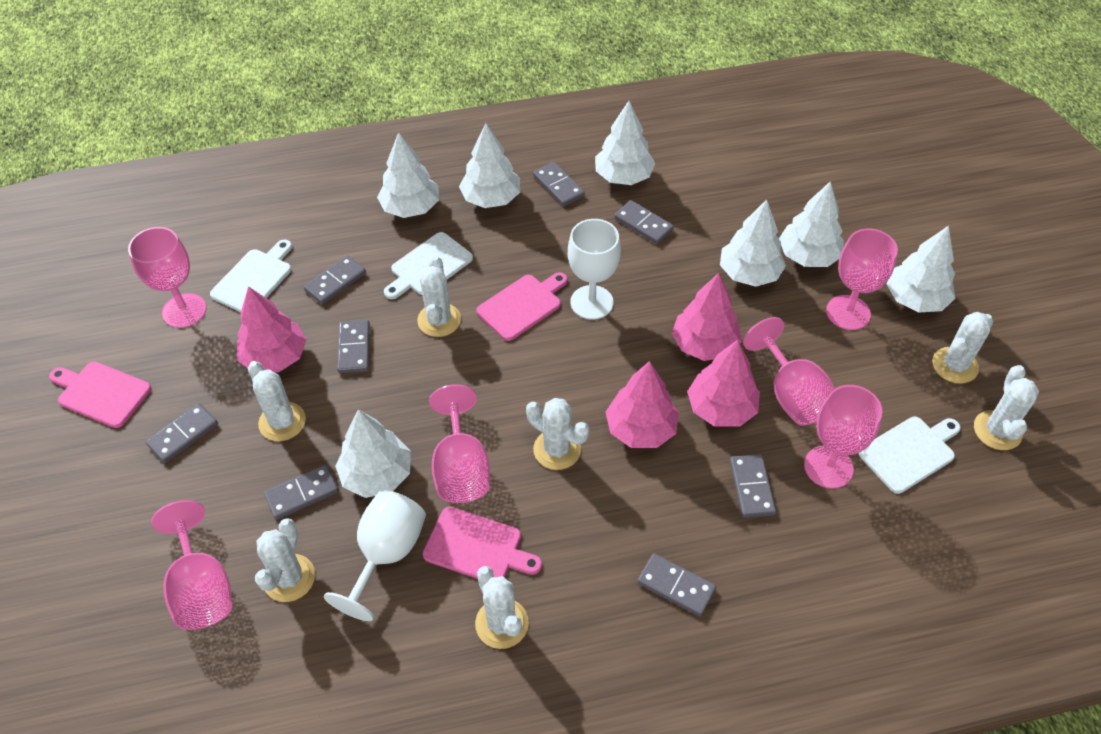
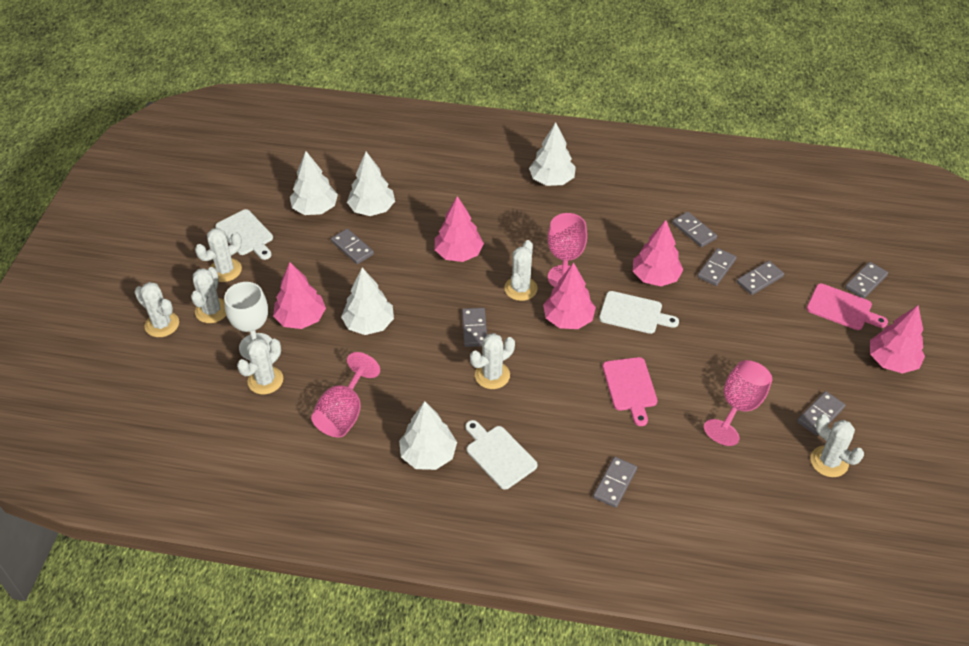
pink cutting board: [49,361,152,428] [423,507,542,579] [476,272,568,341] = 3 -> [603,357,657,426] [807,283,888,330] = 2
pink goblet: [128,227,206,328] [151,500,232,630] [429,384,490,503] [743,317,835,426] [804,385,882,489] [826,229,898,330] = 6 -> [311,352,380,437] [548,213,587,287] [704,360,772,446] = 3
pink tree: [237,286,307,372] [606,361,679,448] [672,273,742,361] [687,340,760,427] = 4 -> [273,262,326,329] [435,196,484,262] [543,262,596,329] [633,220,683,286] [870,305,925,374] = 5
white goblet: [324,490,426,621] [568,219,621,320] = 2 -> [224,282,272,360] = 1
white tree: [335,410,411,498] [377,132,439,218] [459,123,520,208] [595,101,656,185] [720,199,786,287] [779,181,844,267] [887,226,955,313] = 7 -> [290,151,338,215] [341,268,394,335] [347,152,395,216] [399,401,457,470] [529,122,576,186] = 5

